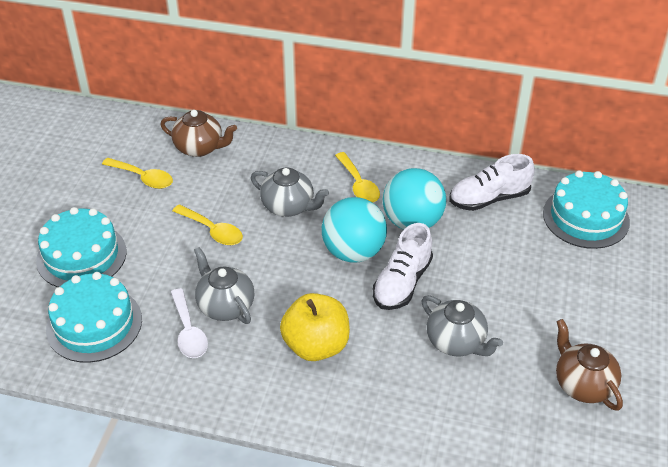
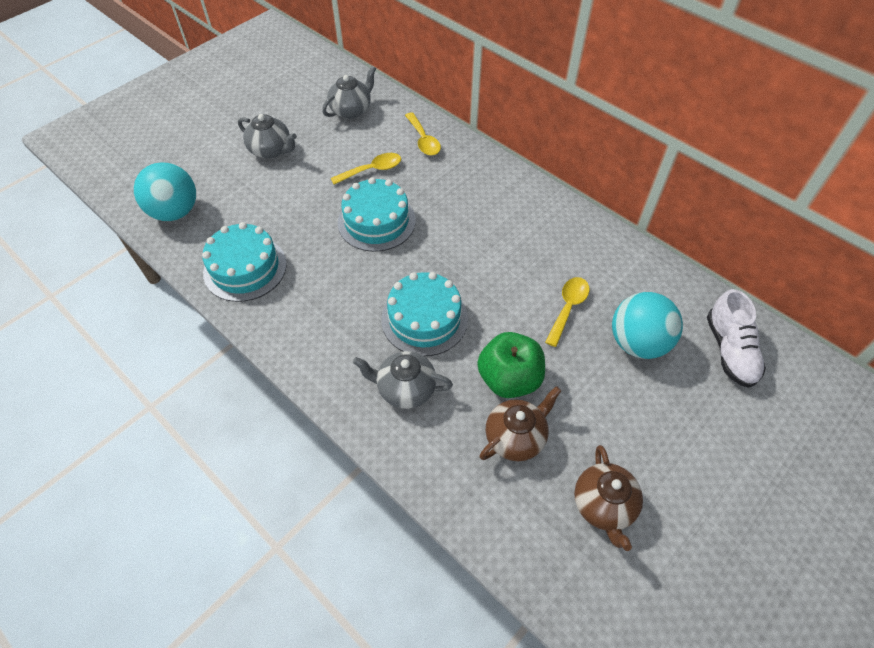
green apple: none = 0 -> [478,332,545,398] = 1
white shoe: [373,223,433,310] [450,154,535,211] = 2 -> [707,289,766,388] = 1
white spoon: [171,288,208,358] = 1 -> none = 0
yellow apple: [280,293,350,361] = 1 -> none = 0

